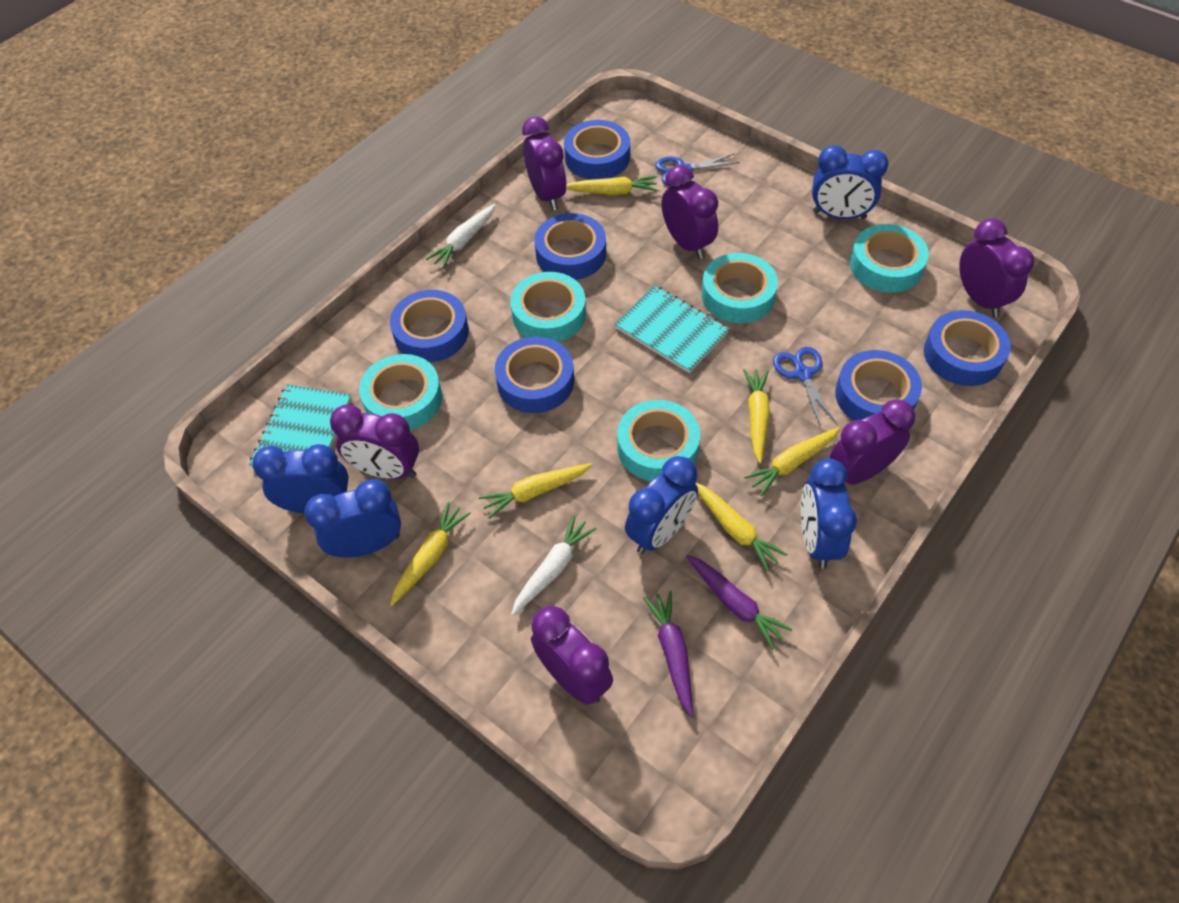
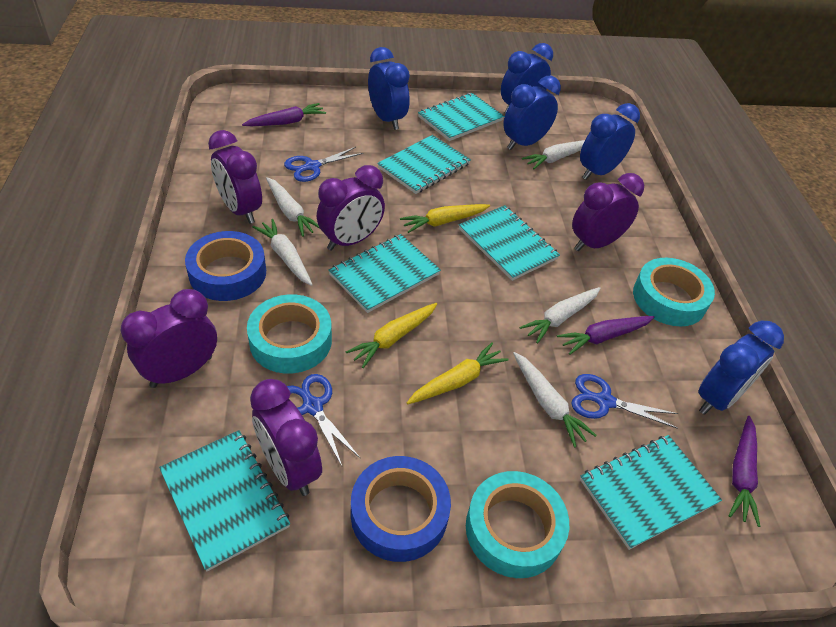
blue scissors: [655,153,740,185] [773,347,837,428] = 2 -> [284,147,363,182] [287,374,360,466] [571,374,678,429] = 3
blue tape: [390,290,469,362] [495,337,574,413] [534,213,606,280] [564,120,630,180] [835,350,922,421] [924,310,1011,386] = 6 -> [185,231,266,301] [351,456,451,562] = 2
purple carrot: [643,591,693,717] [686,555,792,649] = 2 -> [242,103,326,126] [557,316,654,355] [728,416,760,527] = 3
purple clock: [330,405,419,479] [522,117,567,210] [531,606,613,705] [661,165,718,259] [830,399,915,485] [959,218,1034,317] = 6 -> [121,289,217,388] [208,130,262,224] [250,379,322,496] [317,165,385,251] [572,173,644,251] = 5
turquoise notebook: [249,384,352,468] [615,285,729,373] = 2 -> [159,430,290,572] [328,234,441,313] [377,135,471,194] [418,93,504,141] [459,205,560,281] [580,435,722,550] = 6
turquoise tape: [359,354,442,430] [510,272,586,342] [617,400,700,481] [701,253,778,323] [850,224,929,293] = 5 -> [247,294,332,374] [466,471,569,578] [633,258,715,326] = 3
white carrot: [426,204,496,269] [511,515,597,616] = 2 -> [252,219,313,286] [266,177,319,237] [513,352,597,448] [519,287,601,344] [522,140,585,169] = 5
yellow carrot: [390,502,471,606] [479,463,592,519] [566,176,658,195] [695,482,788,572] [743,369,770,463] [744,427,841,496] = 6 -> [346,303,437,368] [400,204,490,233] [407,343,509,404] = 3

